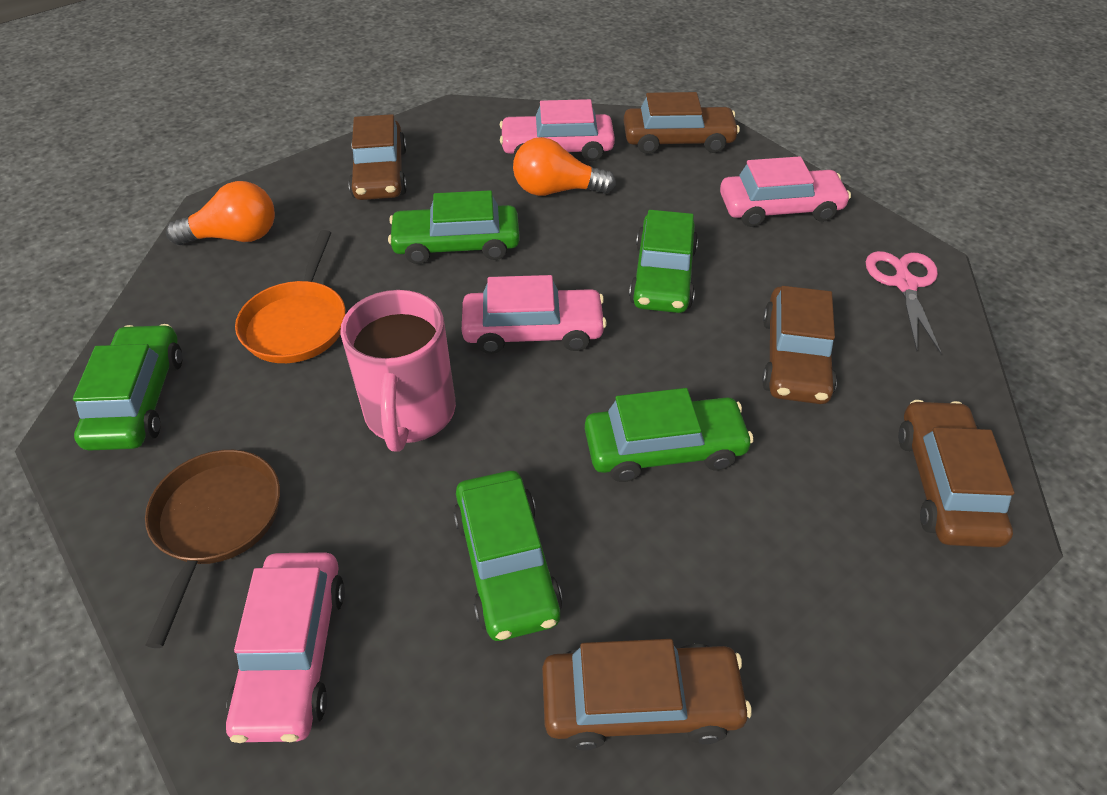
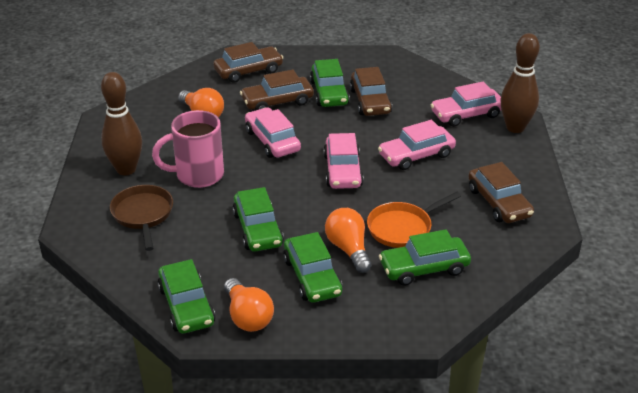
brown bowling pin: none = 0 -> [101,72,142,176] [500,33,540,133] = 2
brown car: [348,114,407,200] [542,639,752,750] [624,92,740,154] [762,286,837,404] [898,400,1015,548] = 5 -> [213,42,283,83] [240,70,314,110] [350,67,392,116] [468,162,534,223] = 4
orange light bulb: [166,181,275,245] [513,137,616,196] = 2 -> [178,88,224,117] [224,278,274,332] [325,208,371,273] = 3
pink scissors: [866,251,942,354] = 1 -> none = 0

